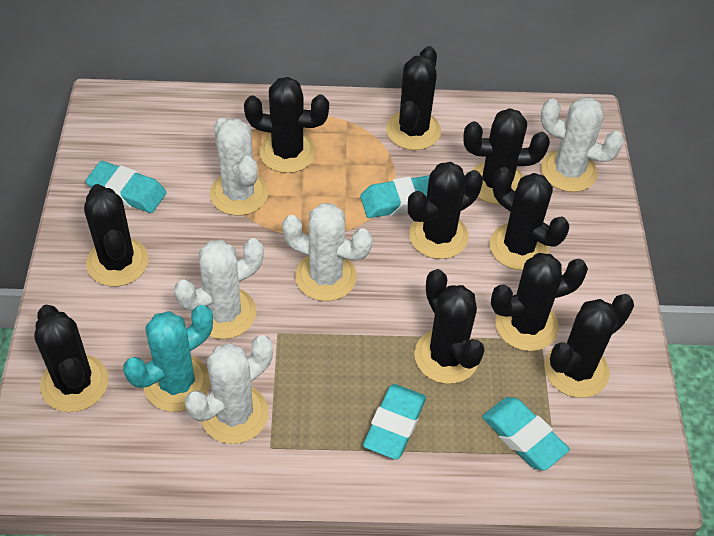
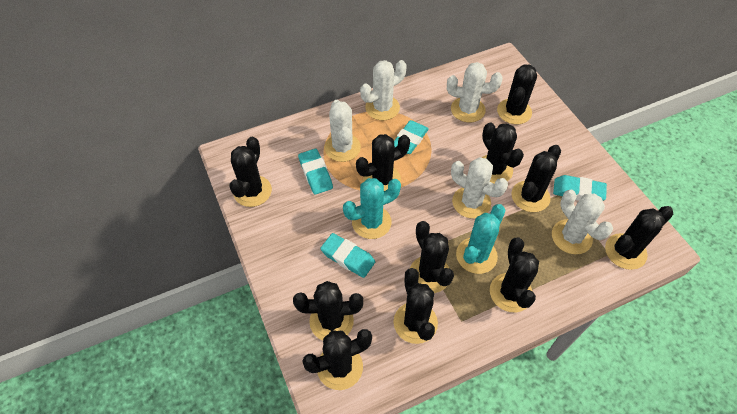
black cactus: [34,305,109,412] [84,184,149,287] [244,77,329,173] [386,46,441,150] [408,162,483,259] [414,269,484,384] [463,108,550,205] [490,167,569,270] [491,253,588,351] [544,294,634,398] = 10 -> [229,137,272,207] [293,281,363,340] [302,329,372,390] [356,134,410,191] [394,268,438,344] [410,221,454,293] [481,122,524,184] [490,238,539,312] [497,64,537,124] [511,145,561,212] [605,206,673,270] = 11
turquoise cactus: [123,305,213,412] = 1 -> [343,178,401,239] [456,204,505,274] = 2

